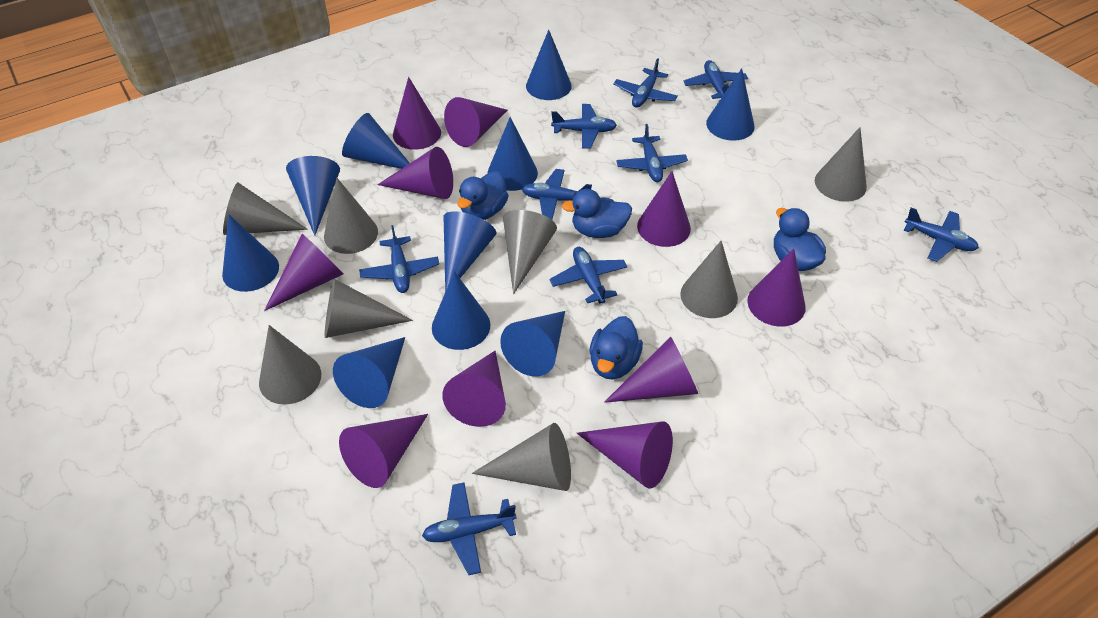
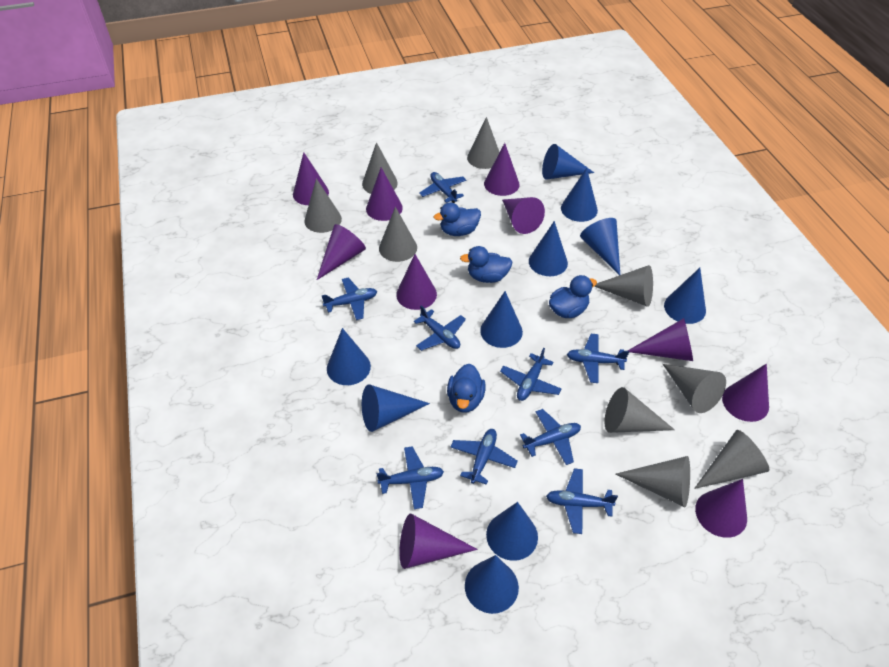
grey cone: [223,182,308,235] [259,325,321,404] [324,178,378,254] [325,279,413,338] [472,423,571,491] [503,210,557,294] [680,241,738,318] [815,127,867,202] = 8 -> [304,179,342,233] [362,142,398,194] [379,207,417,262] [467,117,500,169] [594,265,653,307] [604,387,675,433] [616,456,690,507] [663,364,726,413] [694,430,769,489] = 9

